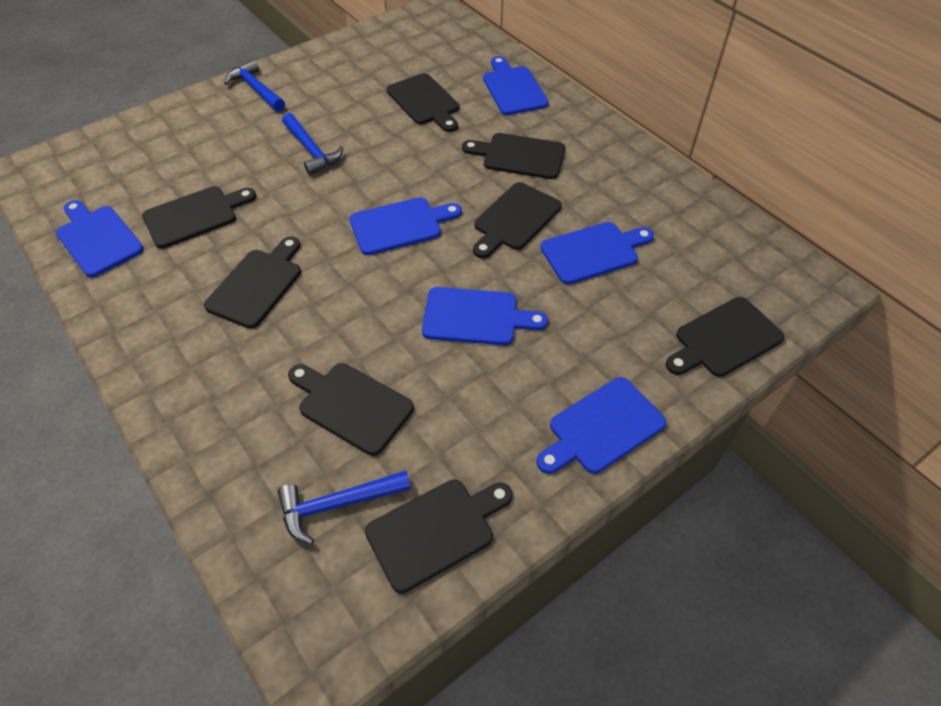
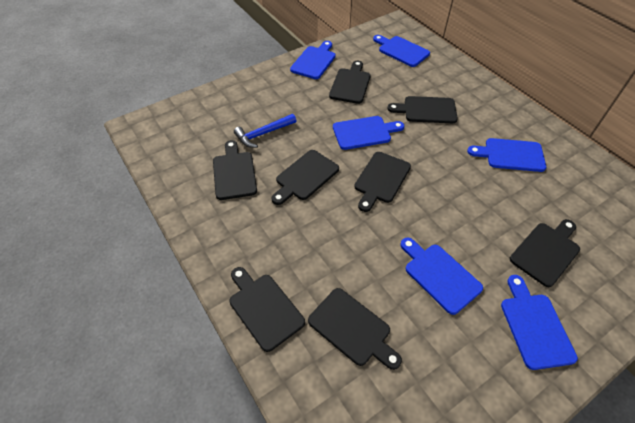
blue hammer: [224,59,285,112] [278,471,411,545] [282,113,344,175] = 3 -> [234,114,296,148] = 1

